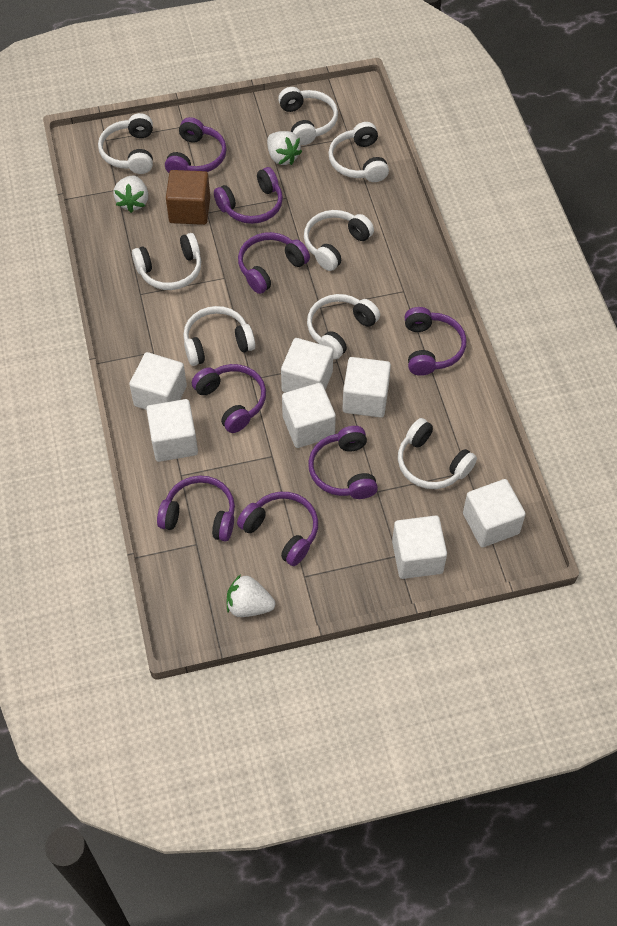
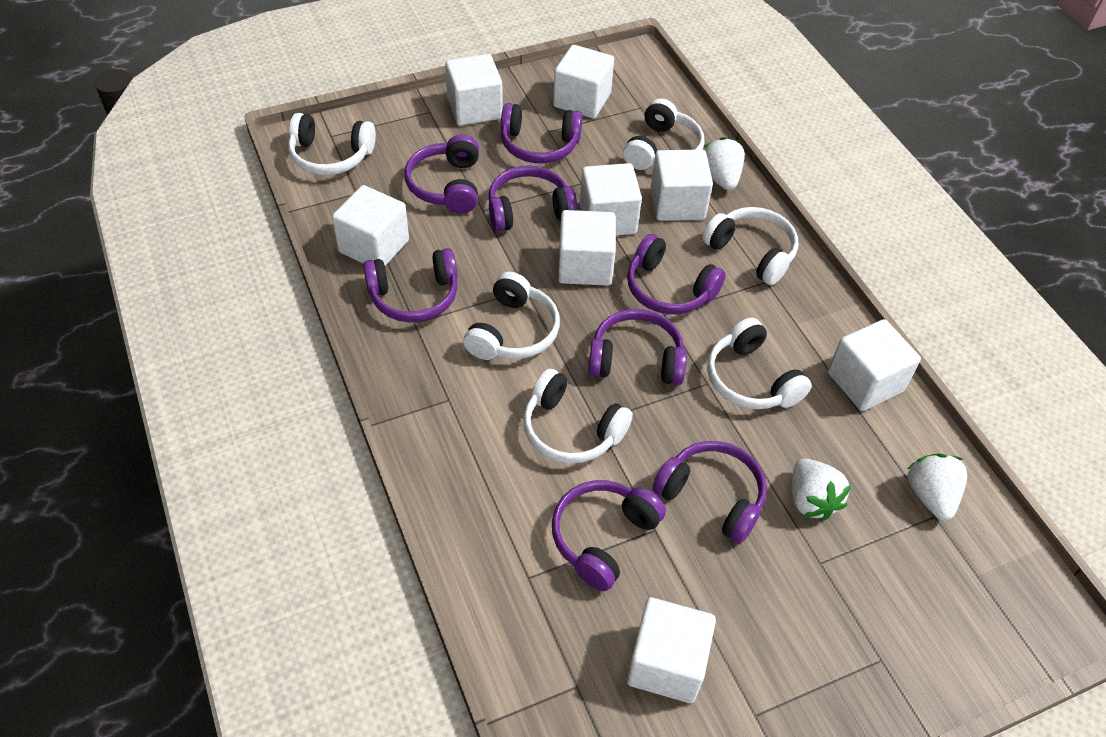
brown cube: [166,170,210,225] = 1 -> none = 0
white cube: [129,352,187,410] [146,399,198,462] [281,338,333,393] [282,383,336,448] [343,357,391,418] [392,515,447,579] [463,479,526,547] = 7 -> [332,185,409,266] [445,54,503,126] [553,45,614,118] [558,210,616,286] [580,163,642,236] [627,598,716,703] [651,149,713,221] [828,319,921,411] = 8
white headphones: [98,113,153,174] [132,233,201,290] [183,306,255,366] [278,87,338,145] [304,210,374,271] [307,294,380,359] [328,122,389,182] [398,418,477,489] = 8 -> [288,113,376,175] [463,272,560,360] [523,369,633,463] [623,98,704,170] [702,207,798,285] [707,318,812,409] = 6

